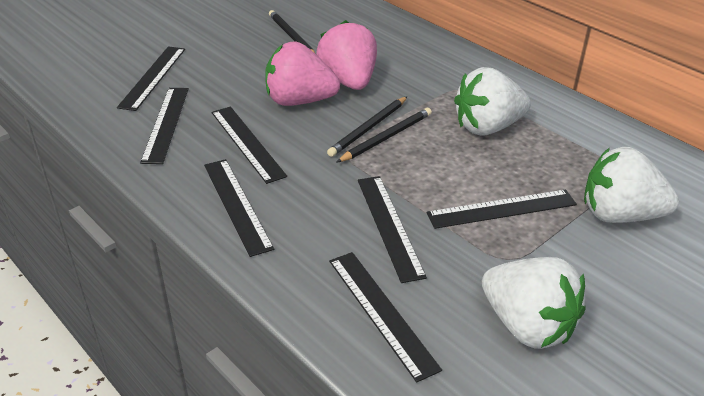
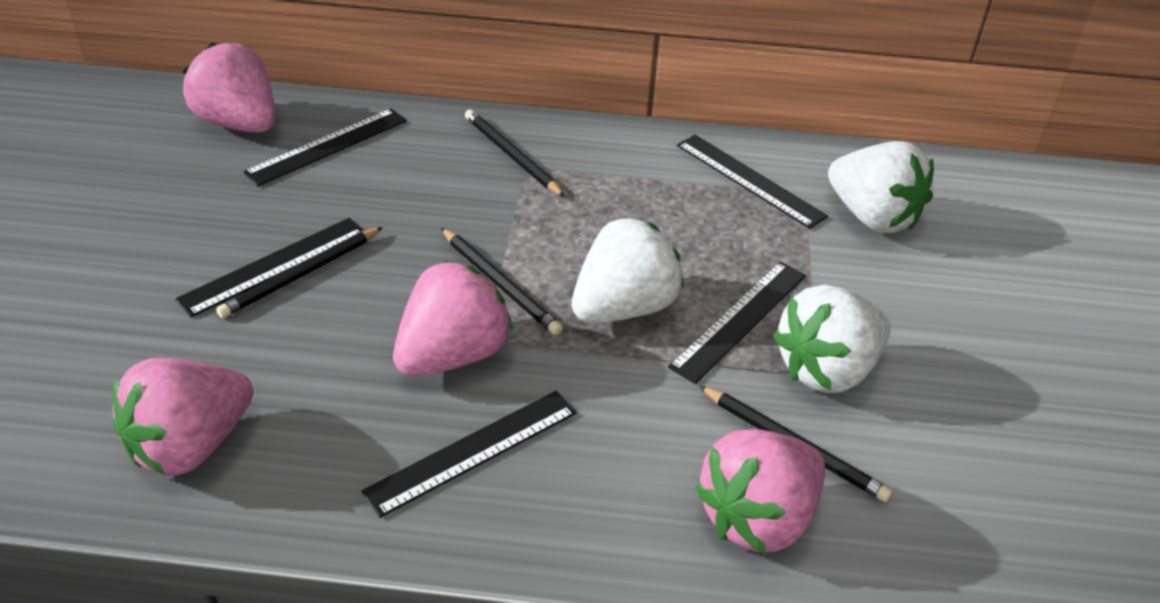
black pencil: [269,10,316,54] [327,96,408,157] [336,108,432,163] = 3 -> [216,227,383,318] [441,228,563,335] [465,109,565,197] [699,386,892,502] = 4
black ruler: [117,46,185,111] [140,88,189,164] [204,159,274,257] [212,107,287,184] [329,252,442,383] [358,176,427,283] [427,189,577,229] = 7 -> [175,218,364,317] [243,109,407,186] [362,391,577,518] [668,261,806,384] [677,135,828,229] = 5
pink strawberry: [265,41,340,106] [316,20,377,90] = 2 -> [112,358,254,476] [183,42,276,132] [393,260,513,376] [695,429,825,554] = 4

